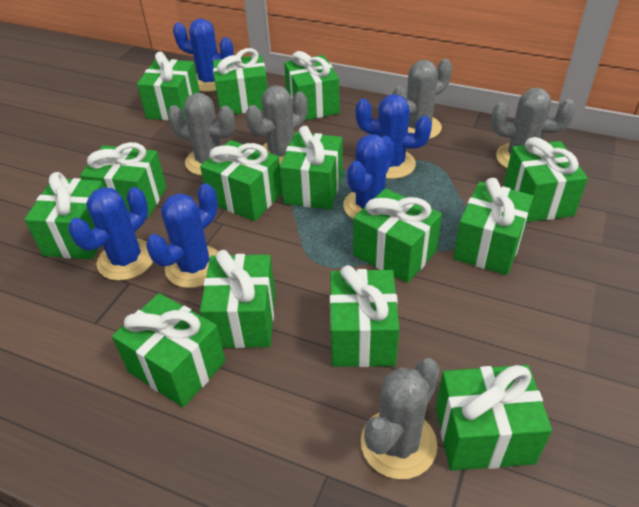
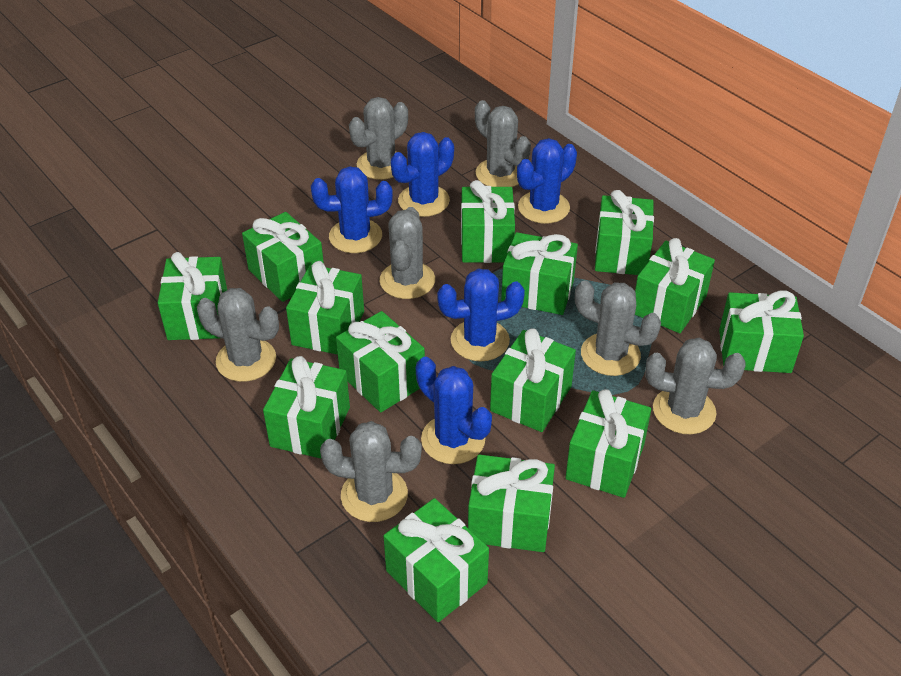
grey cactus: [168,93,235,176] [246,85,307,165] [361,358,440,479] [392,59,452,139] [491,88,576,168] = 5 -> [197,288,279,382] [320,421,422,522] [349,97,408,180] [380,207,435,299] [475,100,531,187] [575,280,661,376] [645,338,745,434] = 7

